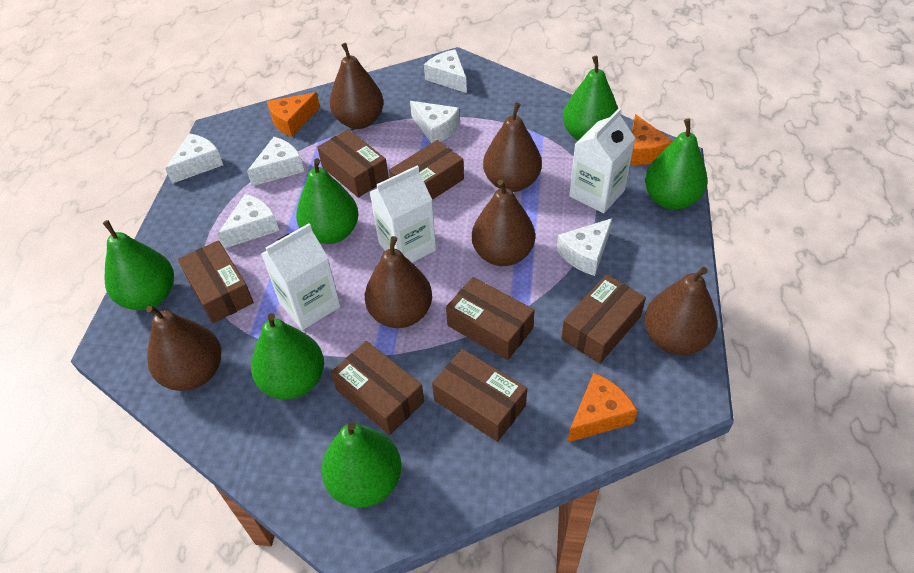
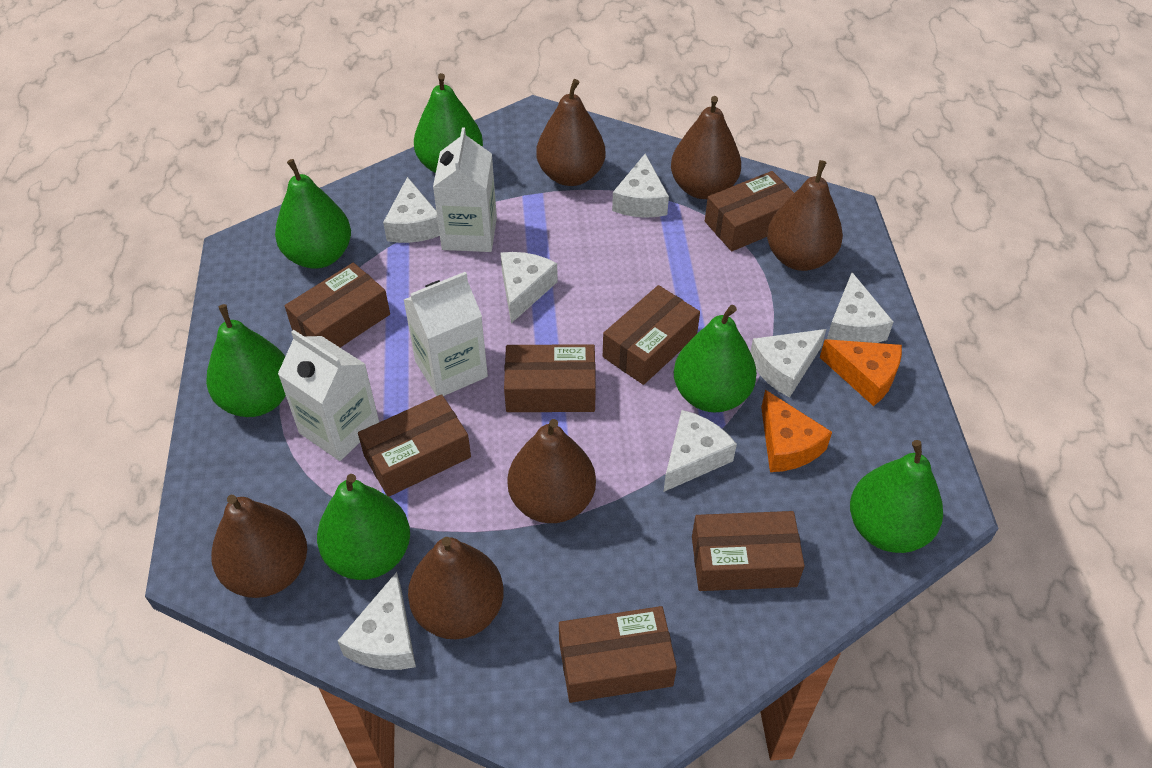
orange cheese: [267,92,320,137] [567,373,637,443] [630,114,673,165] = 3 -> [761,390,832,472] [820,339,902,406] = 2
white cheese: [165,133,223,184] [217,194,279,249] [247,137,304,186] [410,101,460,143] [424,49,467,93] [557,218,612,276] = 6 -> [338,572,416,670] [383,177,440,243] [501,252,558,323] [612,154,669,218] [664,410,737,492] [750,329,826,398] [827,272,893,343] = 7

